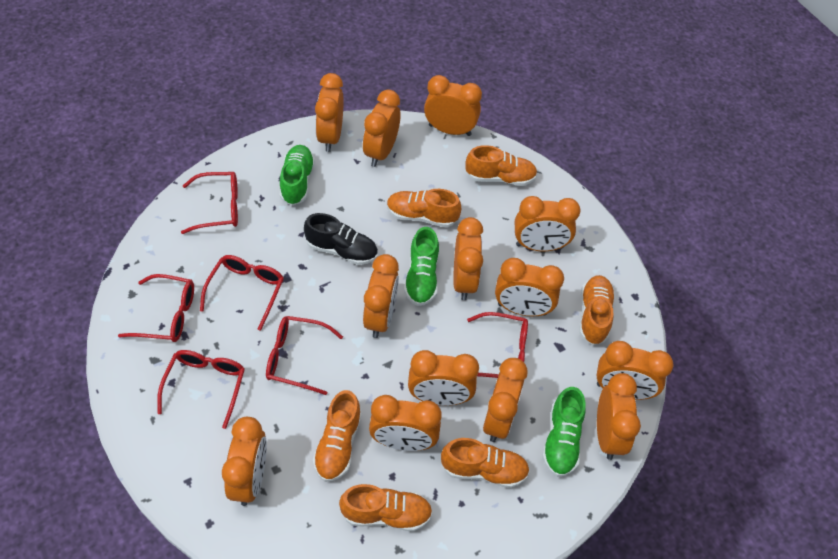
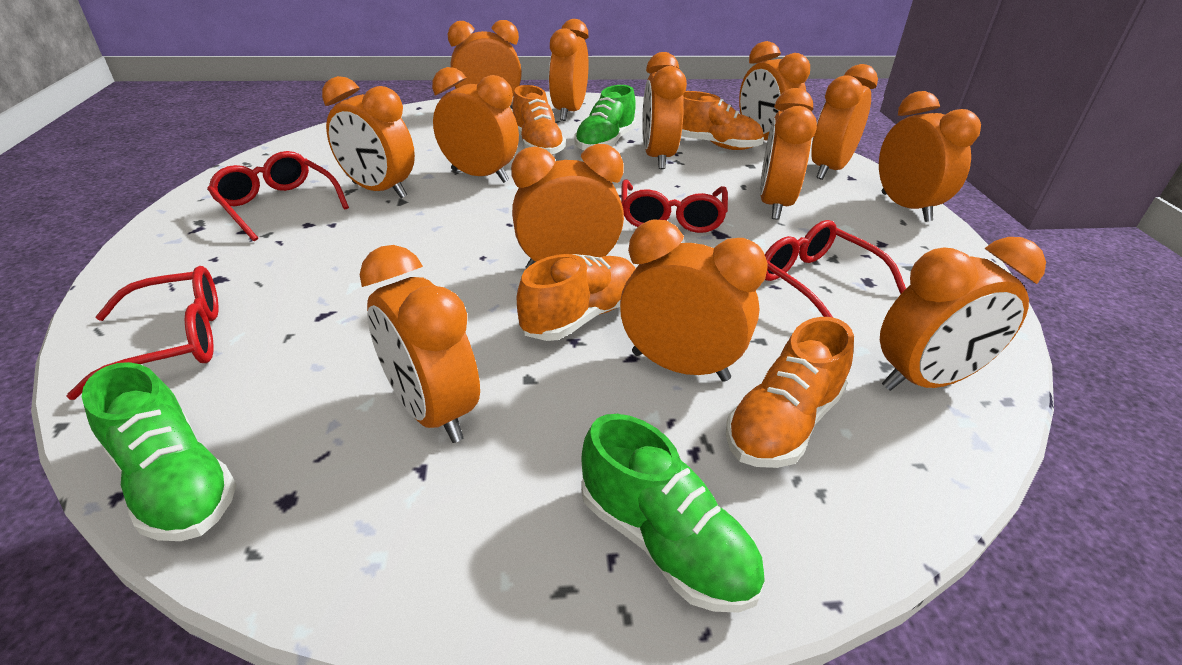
black shoe: [304,213,378,265] = 1 -> none = 0
orange shoe: [313,390,362,482] [339,484,433,531] [387,189,461,228] [441,438,530,488] [465,145,538,186] [579,275,615,345] = 6 -> [512,85,566,155] [517,254,636,341] [681,91,764,150] [726,317,854,468] = 4
red glasses: [118,274,194,342] [157,350,245,429] [181,172,238,234] [200,255,284,331] [266,316,343,395] [467,312,528,378] = 6 -> [66,266,219,400] [207,151,349,241] [621,179,728,233] [765,220,906,317] = 4

